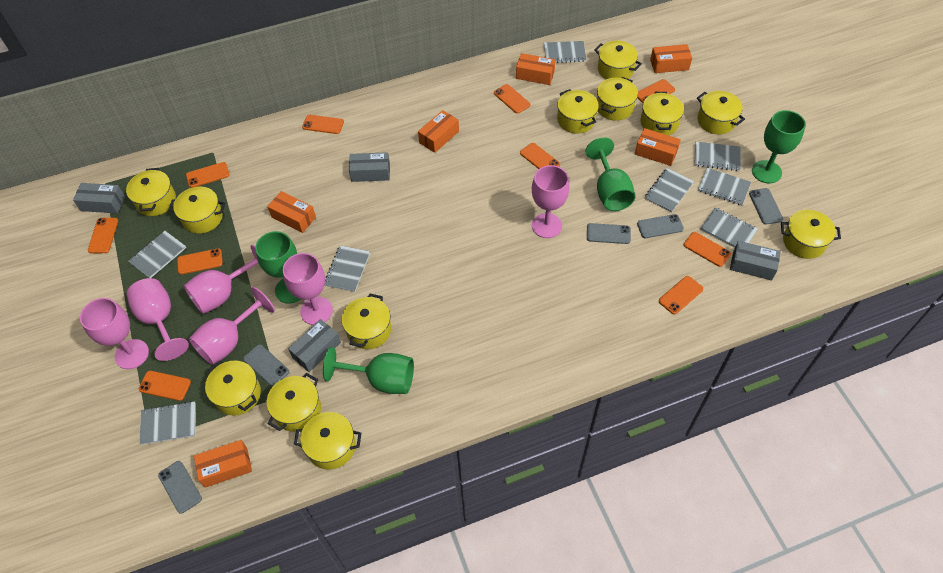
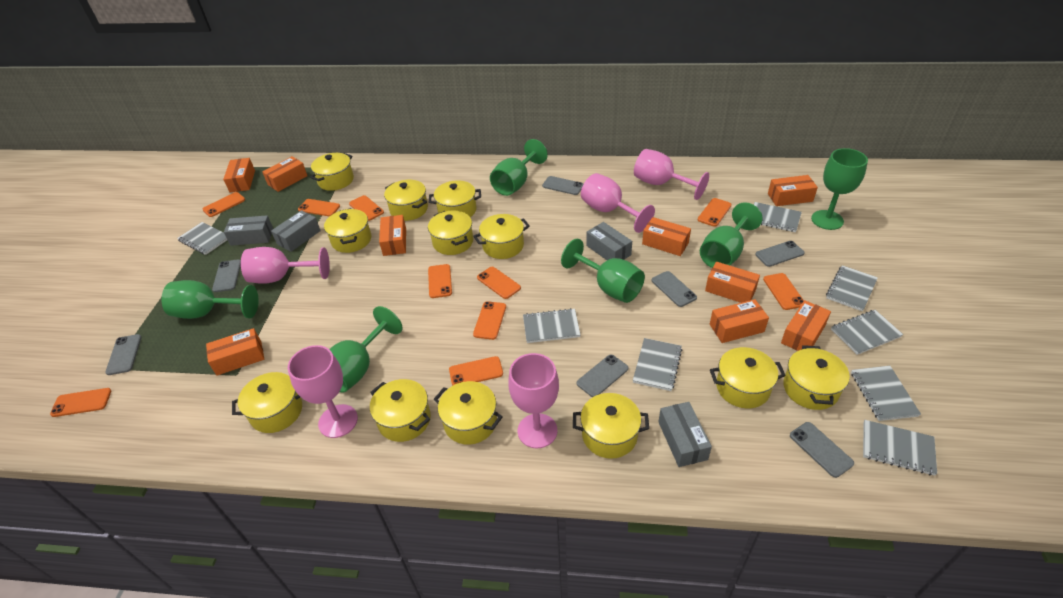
green goblet: [255,231,301,304] [323,347,414,394] [585,137,635,211] [752,110,806,183] = 4 -> [161,280,259,319] [329,306,402,393] [490,139,548,196] [561,239,645,303] [700,202,763,268] [811,148,868,230] = 6
grey phone: [158,461,202,514] [243,344,289,386] [587,223,631,244] [637,214,684,238] [749,188,783,225] = 5 -> [105,334,142,375] [212,259,241,292] [542,176,583,195] [577,355,628,397] [652,271,697,307] [755,241,804,267] [790,422,854,478] = 7
orange box: [194,440,252,488] [267,191,316,233] [418,110,459,153] [516,53,556,85] [635,128,681,166] [650,44,692,73] = 6 -> [206,328,264,376] [223,158,255,192] [262,156,307,192] [379,215,406,256] [642,217,691,256] [705,262,760,303] [710,299,769,343] [768,175,818,206] [781,300,831,351] = 9
pink goblet: [80,298,149,369] [126,278,189,361] [184,245,259,314] [189,287,275,365] [283,253,333,325] [532,165,569,238] = 6 -> [241,247,330,284] [288,345,358,438] [508,353,559,448] [581,173,655,233] [634,149,709,200] = 5

